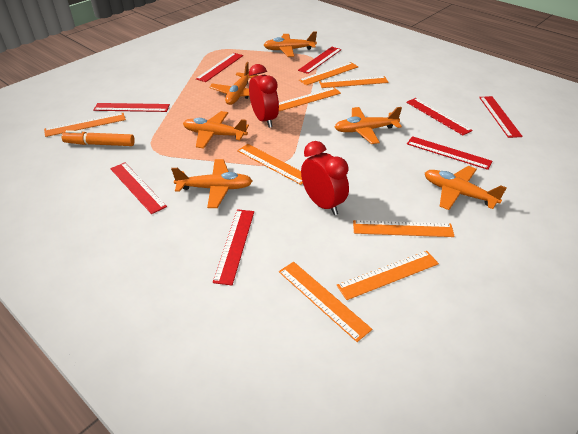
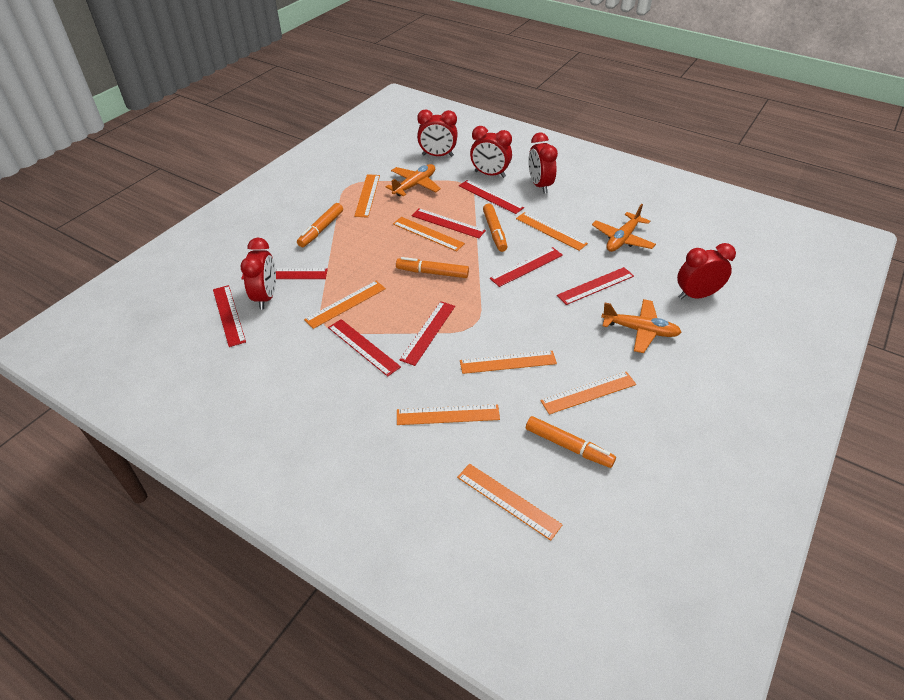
orange marker: [62,130,135,146] = 1 -> [297,203,343,247] [396,257,469,278] [483,204,507,252] [526,416,616,468] = 4
orange plane: [171,159,252,208] [183,111,249,149] [209,62,259,105] [264,31,317,57] [335,107,402,144] [425,166,507,210] = 6 -> [386,164,441,196] [592,204,656,252] [601,299,682,353] = 3
red clock: [249,64,279,128] [301,141,349,215] = 2 -> [240,238,276,309] [417,109,458,157] [470,126,512,178] [528,133,558,194] [677,243,736,299] = 5

